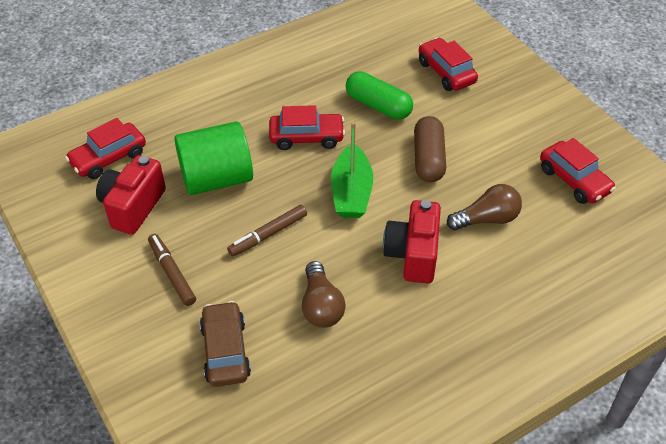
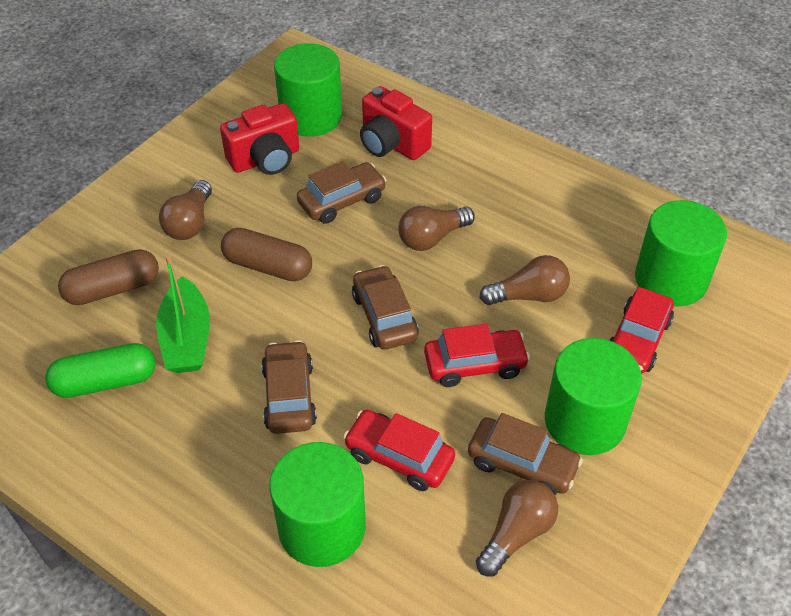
brown capsule: [414,116,446,182] = 1 -> [58,249,159,305] [221,228,312,281] = 2
brown car: [199,301,251,387] = 1 -> [261,340,317,434] [297,161,387,224] [352,265,419,350] [468,413,583,495] = 4
brown light bulb: [302,261,346,328] [447,184,522,230] = 2 -> [159,180,212,240] [398,206,475,251] [476,480,558,576] [479,255,570,305] = 4
brown marker: [148,234,196,306] [227,205,307,257] = 2 -> none = 0
green cylinder: [174,121,253,195] = 1 -> [269,442,366,567] [274,43,342,136] [545,338,642,455] [635,200,727,306] = 4
red car: [65,118,146,179] [269,105,345,150] [419,38,478,91] [540,138,616,204] = 4 -> [343,410,455,491] [424,324,530,387] [610,287,674,373] = 3

